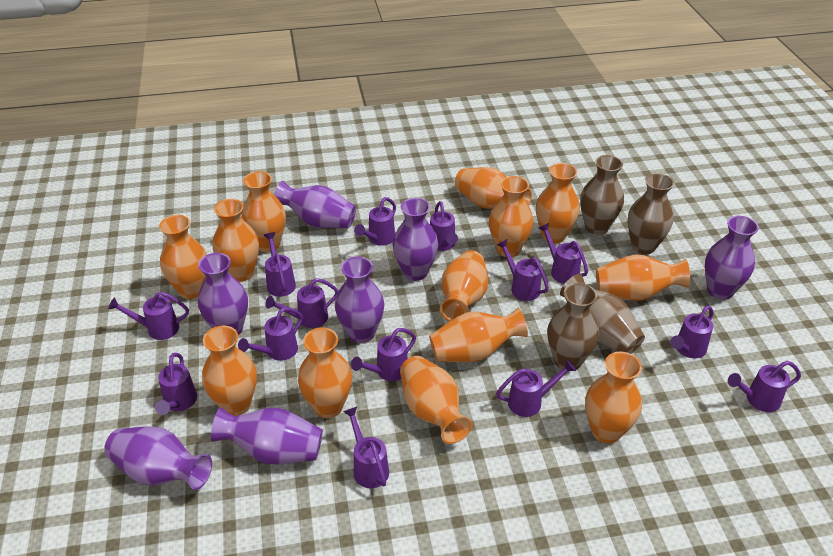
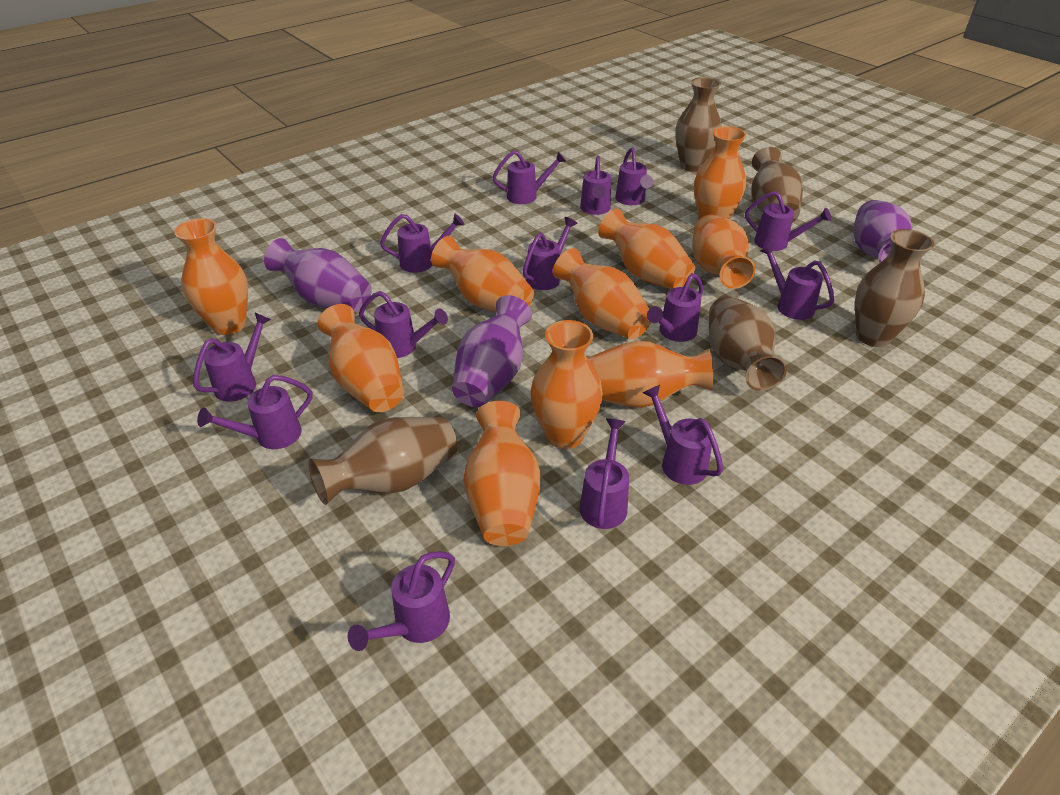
brown vase: [547,283,599,370] [560,274,645,354] [580,155,624,235] [628,173,674,254] = 4 -> [308,417,458,505] [676,77,722,172] [709,296,787,391] [751,147,803,223] [855,229,934,347] = 5
orange vase: [159,215,207,299] [202,326,257,416] [213,199,259,282] [241,171,286,252] [298,328,352,418] [400,356,472,444] [429,308,528,362] [440,250,488,321] [455,167,532,209] [489,176,533,257] [536,163,580,244] [585,352,642,444] [596,254,690,301] = 13 -> [174,218,248,335] [318,304,404,412] [431,236,534,312] [464,401,541,546] [530,320,603,449] [553,248,651,340] [587,341,713,408] [598,209,695,289] [692,215,755,289] [694,126,747,219] = 10
purple vase: [104,426,212,490] [198,253,248,336] [211,407,323,465] [274,181,356,228] [335,257,384,343] [392,198,438,281] [705,216,759,300] = 7 -> [264,238,372,312] [452,295,532,408] [853,200,912,263] = 3

